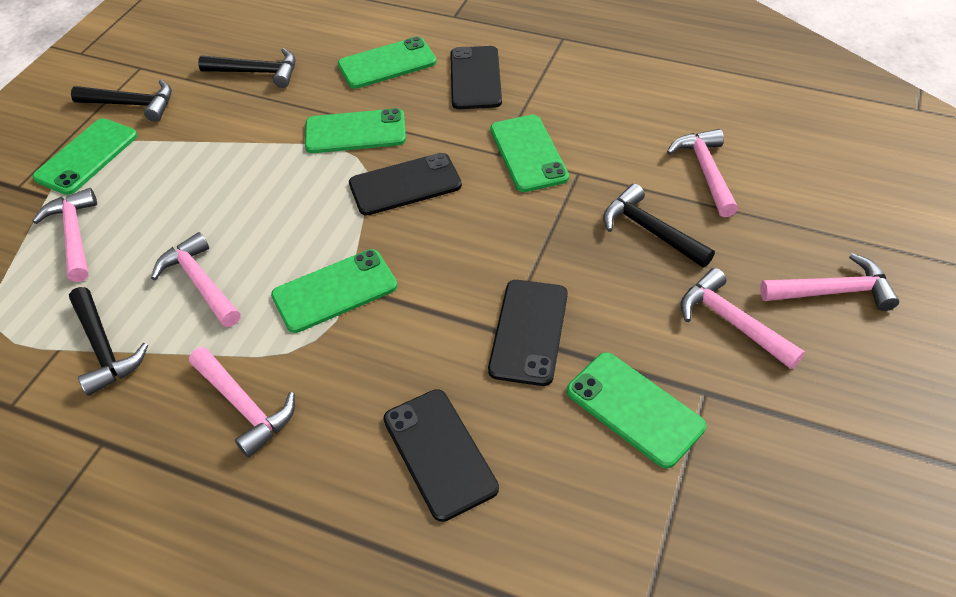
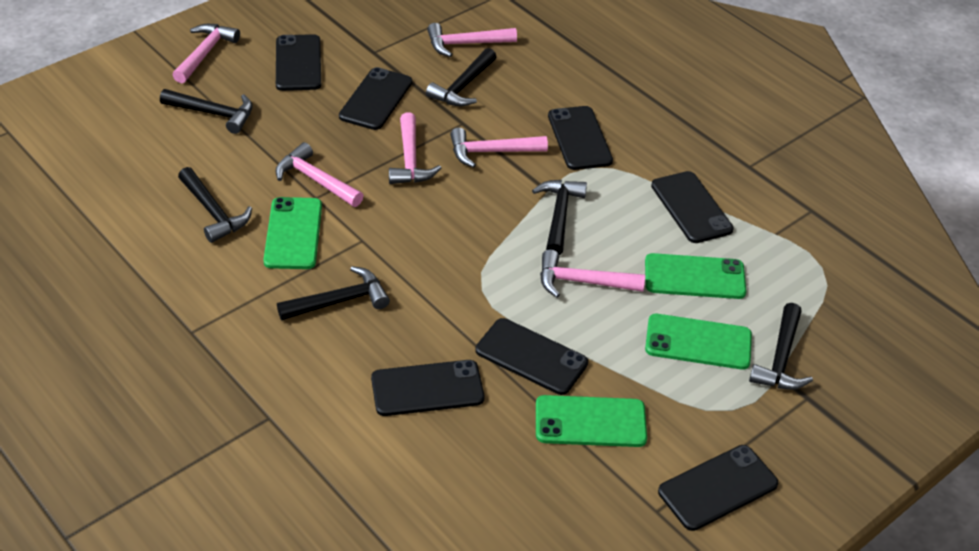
black hammer: [69,287,148,396] [71,79,172,122] [198,48,296,88] [603,184,715,268] = 4 -> [160,89,253,134] [178,167,252,243] [277,266,390,320] [426,48,496,106] [532,180,587,255] [749,303,813,390] = 6
black phone: [349,153,462,216] [383,389,499,522] [450,46,502,109] [488,280,568,386] = 4 -> [276,34,321,91] [339,67,412,130] [371,360,484,416] [475,318,588,395] [548,106,613,170] [651,171,734,243] [658,445,778,531] = 7
green phone: [32,118,138,195] [271,249,398,333] [305,108,406,153] [338,37,437,89] [490,115,569,192] [567,352,706,468] = 6 -> [263,197,322,269] [536,395,647,447] [645,253,746,299] [645,314,752,370] = 4

